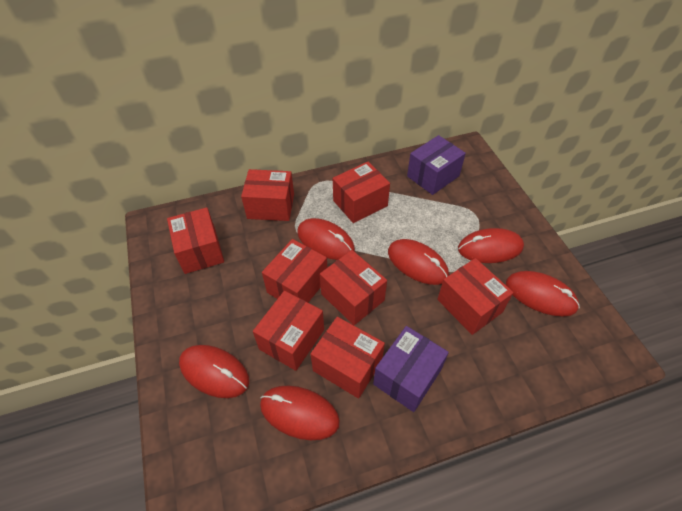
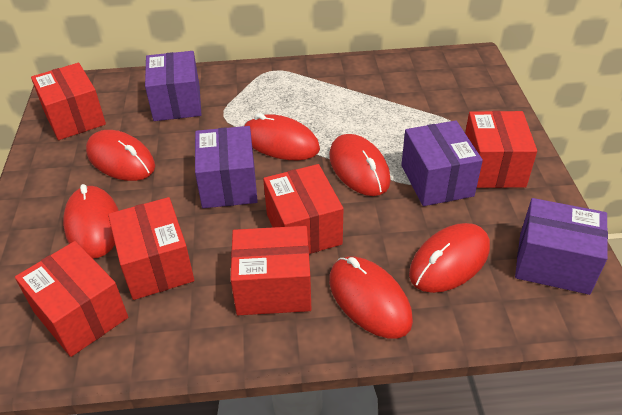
purple box: [373,326,449,412] [407,135,466,195] = 2 -> [145,51,202,121] [195,126,258,208] [401,120,483,206] [515,198,608,295] = 4
red box: [167,207,224,274] [241,169,294,221] [253,291,324,371] [262,239,327,302] [311,317,385,399] [320,250,387,325] [333,161,390,223] [437,258,514,335] = 8 -> [15,241,128,357] [31,63,106,140] [108,197,194,300] [231,226,311,315] [263,164,343,254] [465,111,537,188] = 6

